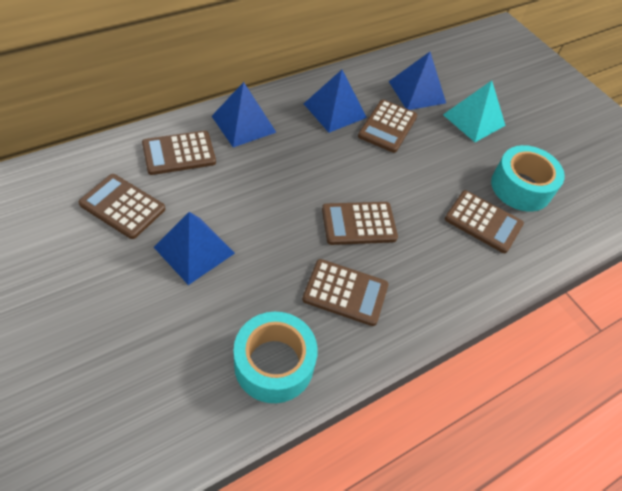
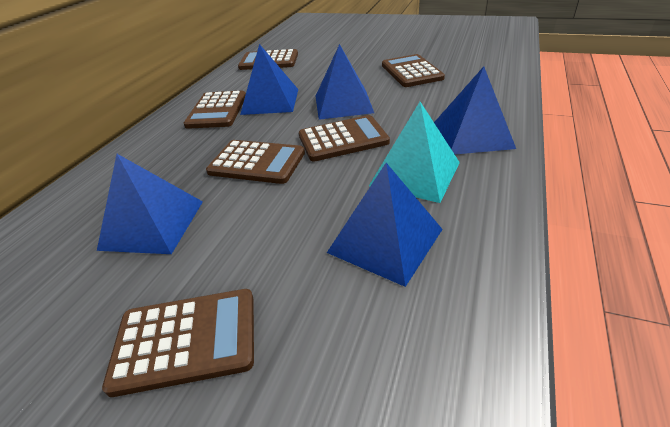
blue pyramid: [154,212,235,285] [212,82,276,147] [304,70,367,133] [389,52,446,110] = 4 -> [97,154,203,254] [240,44,298,115] [315,44,374,120] [327,163,443,287] [434,66,516,154] = 5
turquoise tape: [233,312,318,403] [491,145,565,212] = 2 -> none = 0

